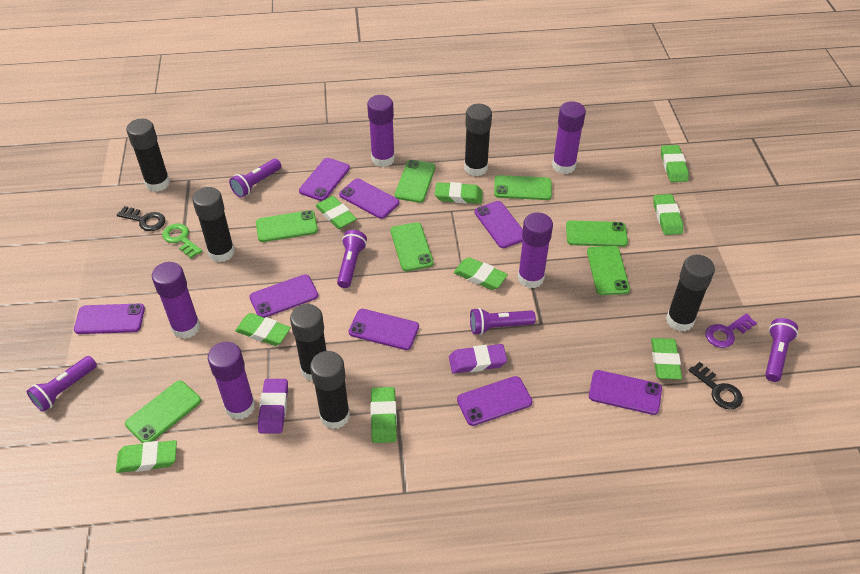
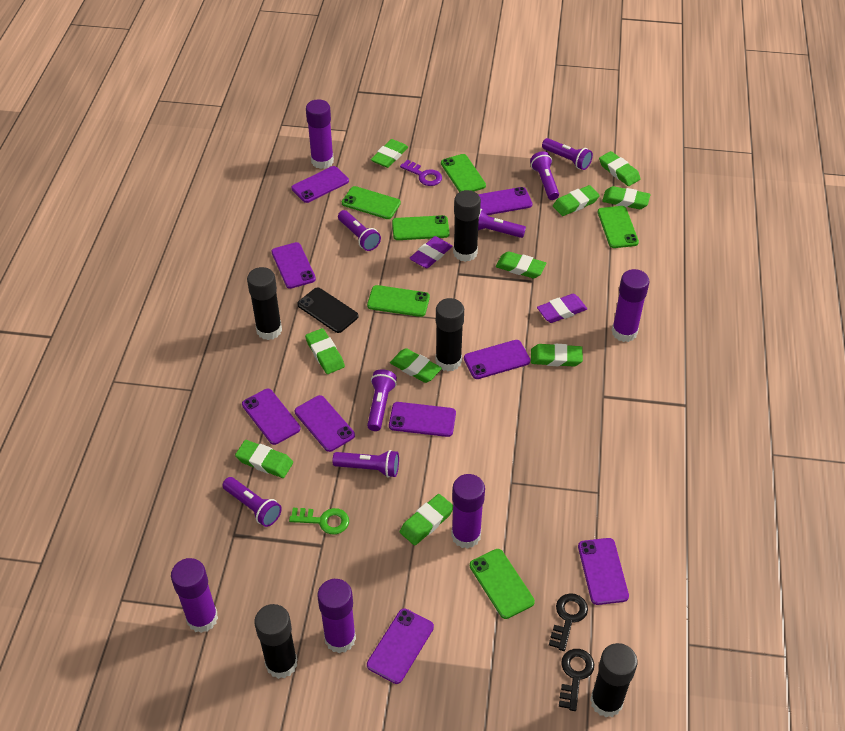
black glue stick: [126,119,170,192] [192,187,235,262] [290,304,327,382] [310,351,350,429] [464,104,492,176] [666,255,715,331] = 6 -> [247,267,282,340] [254,604,297,679] [435,298,464,371] [453,190,481,262] [590,643,638,717] = 5
black phone: none = 0 -> [297,288,359,333] = 1
green eraser: [116,440,177,473] [235,313,291,346] [316,196,357,229] [370,387,397,443] [435,182,483,204] [454,257,508,290] [651,338,682,380] [653,194,683,235] [661,145,689,182] = 9 -> [235,440,293,478] [305,328,345,374] [371,139,408,168] [390,348,442,383] [400,494,453,546] [496,251,546,278] [531,344,583,367] [553,185,600,216] [599,151,641,186] [602,186,651,209] = 10
green phone: [125,381,201,443] [256,210,318,242] [391,222,434,271] [395,160,436,203] [494,175,552,200] [566,221,628,247] [587,246,630,295] = 7 -> [342,186,401,219] [367,285,430,317] [392,215,450,240] [441,154,486,192] [470,549,535,619] [598,206,639,248] = 6
purple flashlight: [27,356,97,412] [229,159,281,198] [337,230,367,288] [470,308,536,335] [765,318,798,382] = 5 -> [222,477,282,527] [332,450,399,478] [338,210,381,251] [367,369,397,431] [478,209,526,238] [530,151,559,200] [542,138,593,170] = 7
purple phone: [74,303,145,334] [249,274,318,318] [299,158,350,201] [339,178,399,219] [349,309,419,350] [457,376,532,426] [474,201,523,248] [589,370,662,415] = 8 -> [242,389,301,445] [271,242,316,289] [291,166,349,203] [295,395,355,452] [367,609,434,684] [389,402,456,437] [464,340,530,379] [478,187,533,215] [578,538,629,605] = 9

